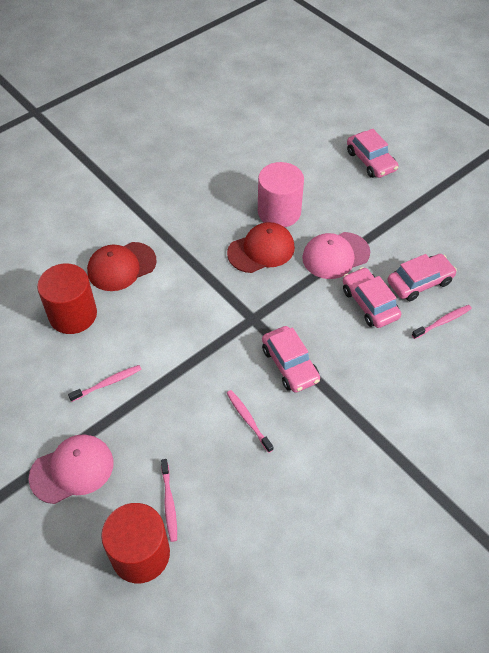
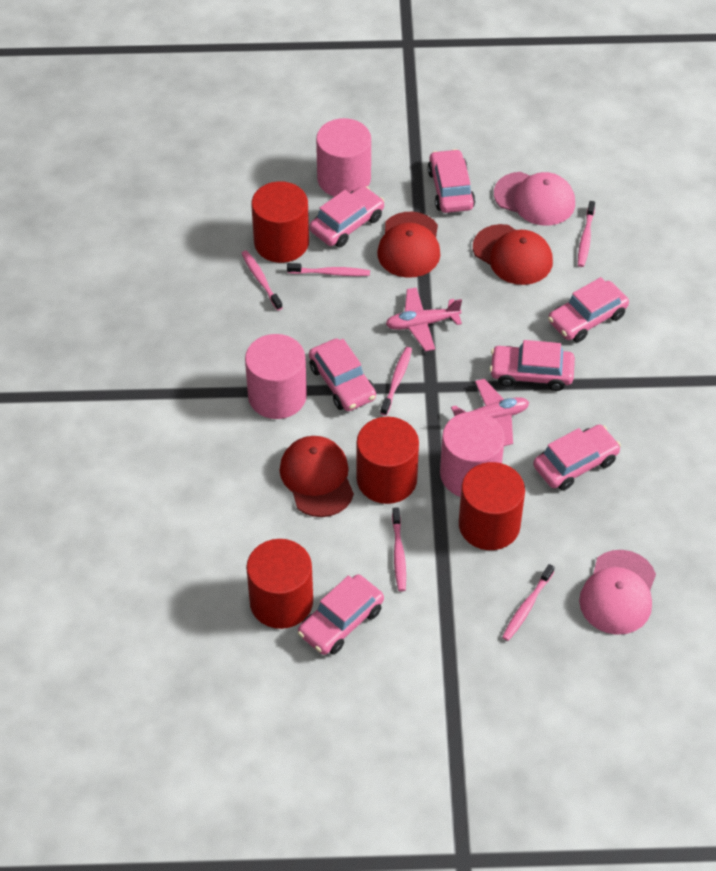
pink car: [262,326,320,393] [343,267,401,328] [347,129,398,178] [388,254,457,301] = 4 -> [298,575,384,655] [309,186,384,247] [309,338,376,411] [427,149,475,213] [490,340,575,391] [533,424,621,491] [548,277,629,342] = 7
pink cylinder: [258,162,304,227] = 1 -> [245,334,307,419] [316,118,371,197] [440,412,505,497] = 3
pink plane: none = 0 -> [386,287,462,351] [451,379,529,446] = 2
pink toothbrush: [68,365,142,402] [161,459,177,542] [227,390,274,453] [412,305,472,339] = 4 -> [241,250,283,310] [287,263,370,276] [380,347,412,415] [392,507,406,591] [502,564,555,641] [578,201,595,267] = 6
red cap: [87,242,157,291] [227,222,295,273] = 2 -> [280,436,354,517] [377,212,440,278] [473,224,553,285] = 3
red cylinder: [37,263,97,334] [101,503,170,583] = 2 -> [246,539,313,629] [251,181,309,263] [356,417,419,504] [459,462,525,550] = 4

